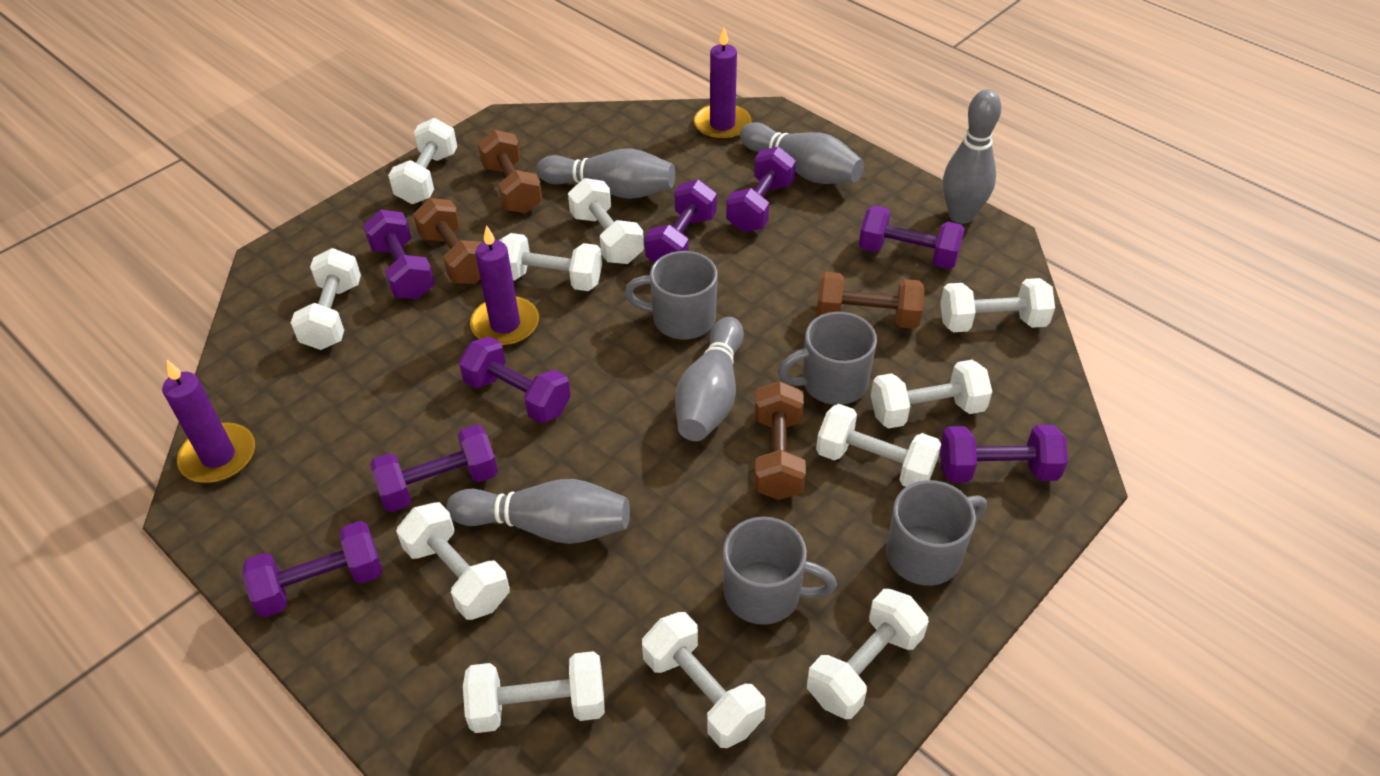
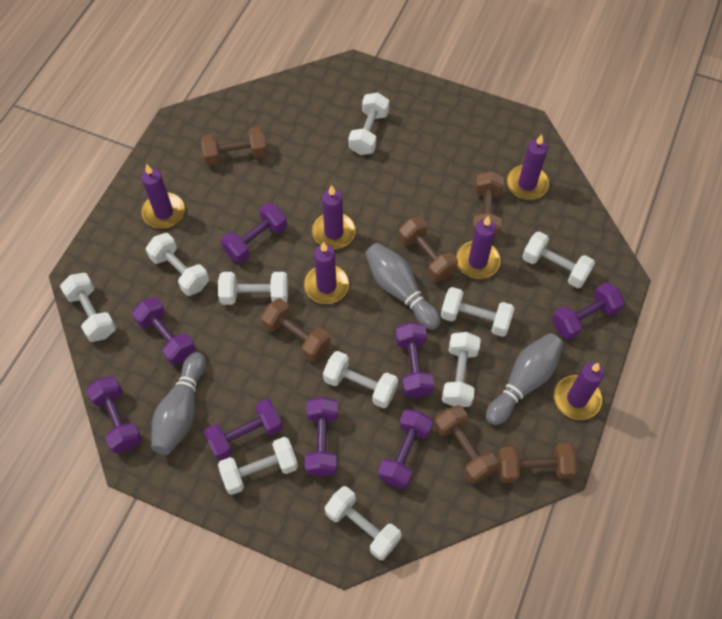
brown dumbbell: [413,198,482,284] [478,130,543,213] [754,381,806,500] [816,272,924,329] = 4 -> [201,127,267,166] [261,298,331,361] [399,217,458,282] [434,405,499,484] [472,171,504,237] [497,443,577,483] = 6
grey bowling pin: [446,479,630,544] [537,148,675,199] [675,317,744,441] [740,122,864,184] [943,89,1002,224] = 5 -> [151,352,206,455] [365,243,441,330] [486,333,563,425] = 3
grey mug: [625,251,718,339] [723,517,837,625] [778,312,877,405] [886,480,987,586] = 4 -> none = 0
purple candle: [162,360,255,483] [470,225,539,346] [694,28,752,141] = 3 -> [141,164,185,229] [304,242,349,304] [312,185,356,249] [456,216,500,279] [507,134,549,200] [554,362,604,420] = 6
white dumbbell: [291,248,361,350] [388,118,457,204] [396,502,510,620] [463,651,605,733] [499,233,602,291] [568,178,644,264] [642,612,766,748] [807,589,929,719] [816,404,941,487] [871,360,992,429] [940,278,1055,332] = 11 -> [60,273,116,342] [146,233,209,296] [218,272,288,305] [218,437,298,495] [323,351,398,408] [325,486,401,560] [348,92,389,155] [441,287,514,337] [442,332,481,407] [522,231,595,288] = 10

